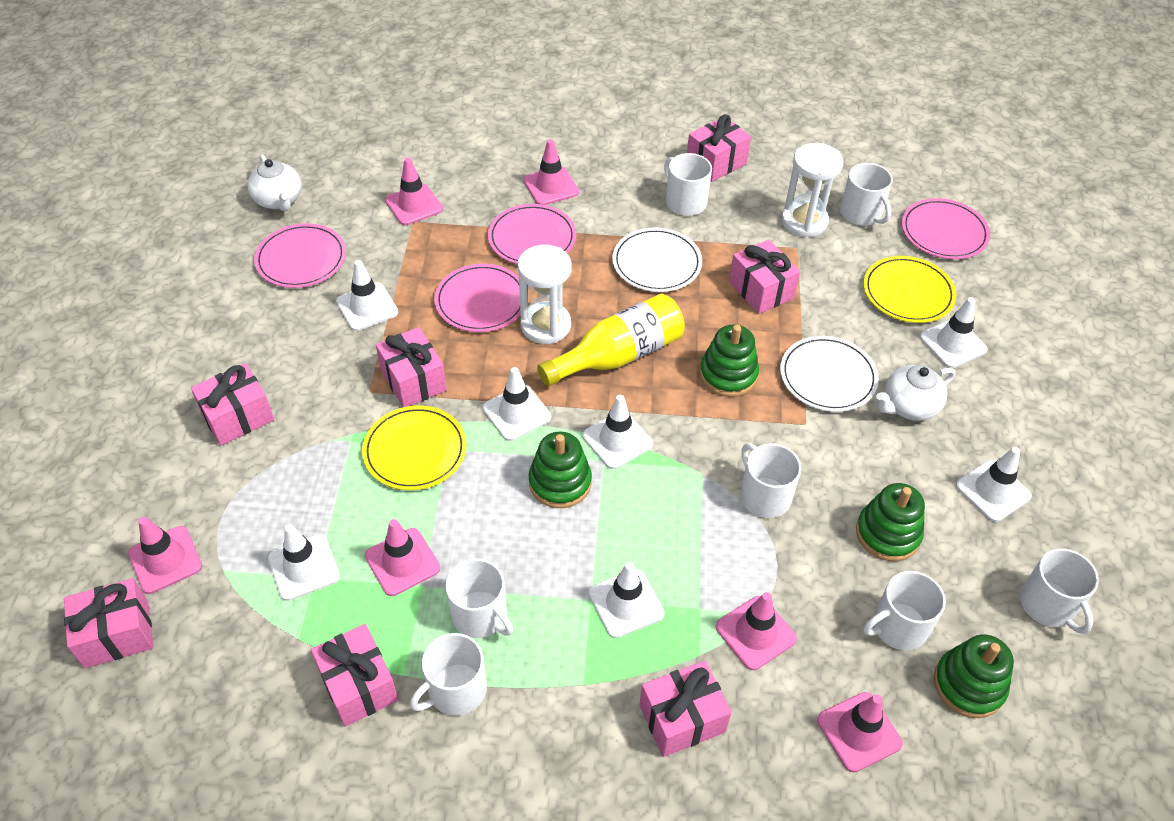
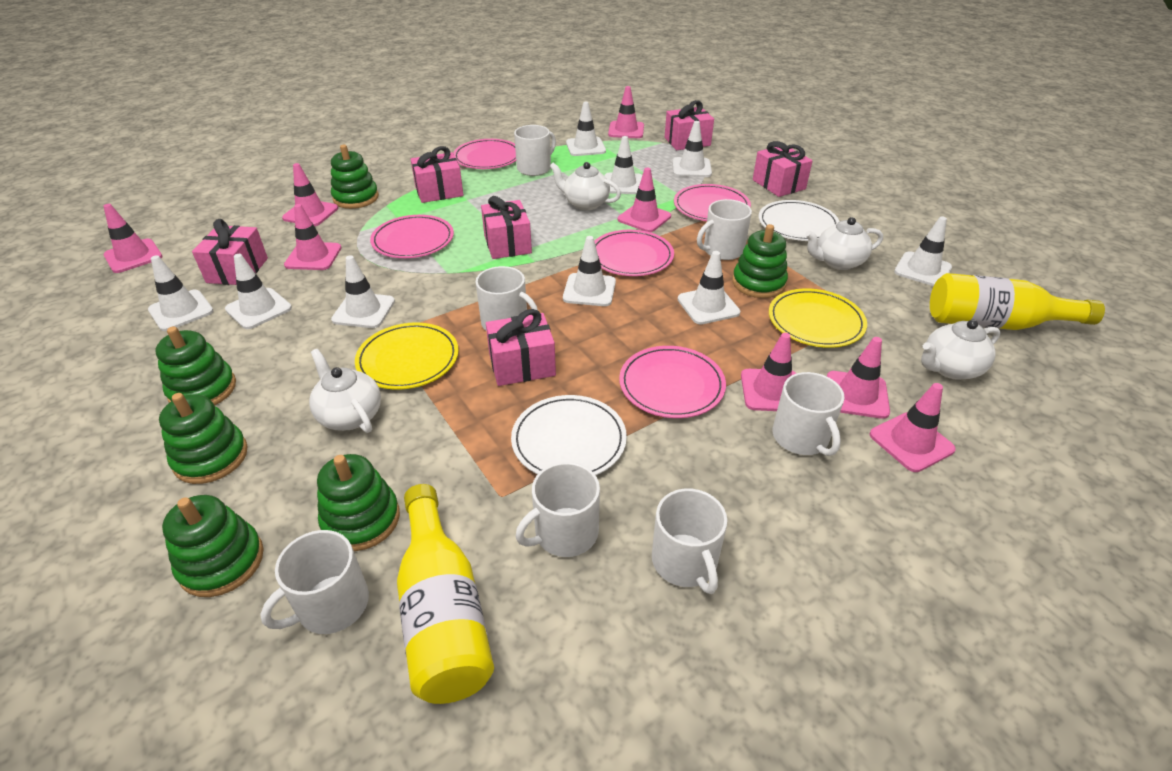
green stacking toy: [529,432,592,508] [700,325,759,397] [856,483,925,561] [934,634,1014,718] = 4 -> [156,327,236,406] [159,393,248,484] [162,495,264,597] [317,454,400,551] [331,145,379,209] [732,224,788,298] = 6
pink gift: [64,578,154,668] [191,363,274,446] [311,624,399,727] [376,327,447,407] [639,661,732,757] [687,114,751,182] [729,240,800,314] = 7 -> [192,219,268,285] [411,146,463,203] [481,196,532,259] [486,309,556,386] [665,100,714,150] [753,141,813,197] = 6
pink plate: [254,223,346,288] [434,264,528,332] [488,204,576,264] [902,198,990,259] = 4 -> [370,215,454,258] [453,139,516,169] [594,230,674,276] [619,346,726,418] [674,184,751,221] = 5
pink traffic cone: [128,517,202,594] [365,519,440,596] [385,158,443,225] [523,139,579,205] [716,592,797,670] [817,692,903,772] = 6 -> [103,204,162,273] [282,163,338,226] [284,204,342,270] [608,86,644,138] [618,168,671,232] [741,333,796,411] [827,337,890,419] [870,383,956,472] = 8
white hourglass: [518,245,572,344] [781,143,843,238] = 2 -> none = 0
white teapot: [248,154,302,211] [876,365,956,421] = 2 -> [309,349,381,433] [550,162,621,210] [805,217,883,270] [921,320,1000,380] = 4
white traffic cone: [268,524,340,601] [336,260,398,331] [483,367,551,441] [583,395,653,469] [589,562,665,638] [920,297,988,368] [956,447,1032,522] = 7 -> [148,255,213,331] [225,254,292,329] [331,255,395,328] [563,236,616,306] [566,102,606,156] [605,136,642,194] [672,121,712,177] [678,251,740,325] [894,216,952,286] = 9
yellow bottle: [537,293,685,386] = 1 -> [397,484,494,704] [930,273,1105,330] = 2

